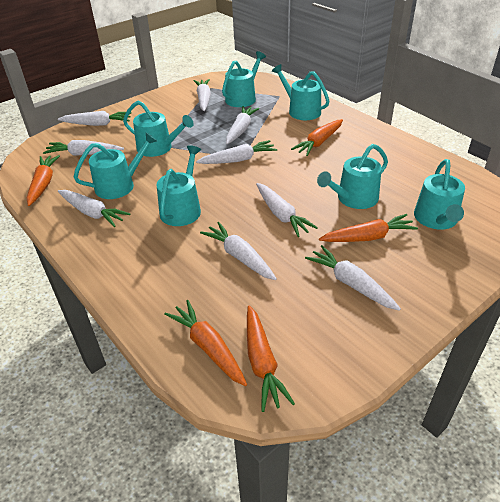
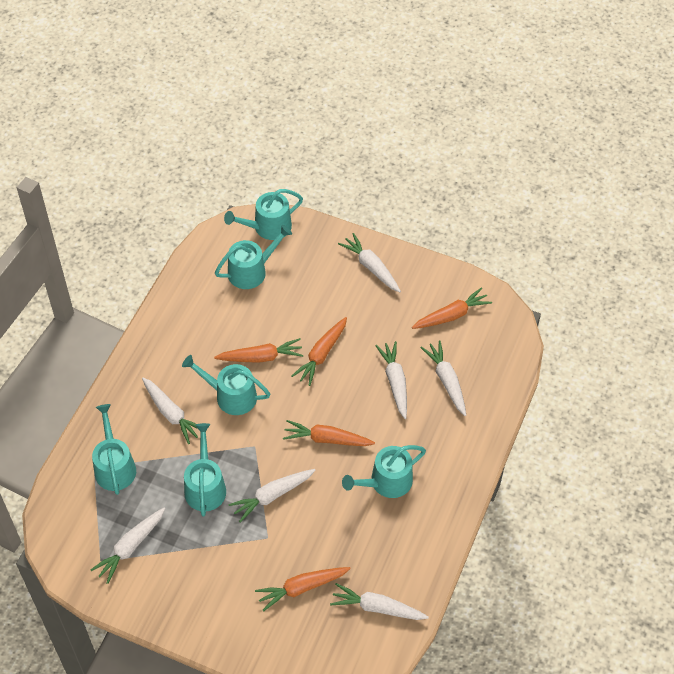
turquoise watering can: [73,132,157,199] [123,101,194,157] [156,145,201,226] [222,51,266,107] [272,64,330,120] [317,144,388,209] [414,159,465,229] = 7 -> [92,404,136,495] [182,355,270,415] [184,423,226,516] [215,225,292,289] [224,189,303,240] [342,445,426,498] = 6
white carrot: [43,140,124,156] [58,111,132,126] [58,190,130,227] [194,79,211,111] [196,140,277,164] [200,222,277,280] [226,106,259,144] [256,183,318,237] [305,245,401,311] = 9 -> [91,508,165,584] [142,378,198,444] [228,469,316,523] [330,583,429,620] [338,233,401,292] [375,341,407,419] [420,340,466,416] = 7

